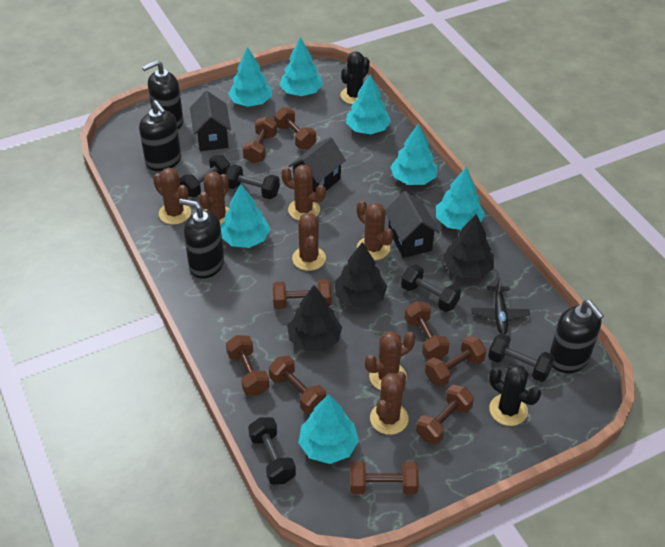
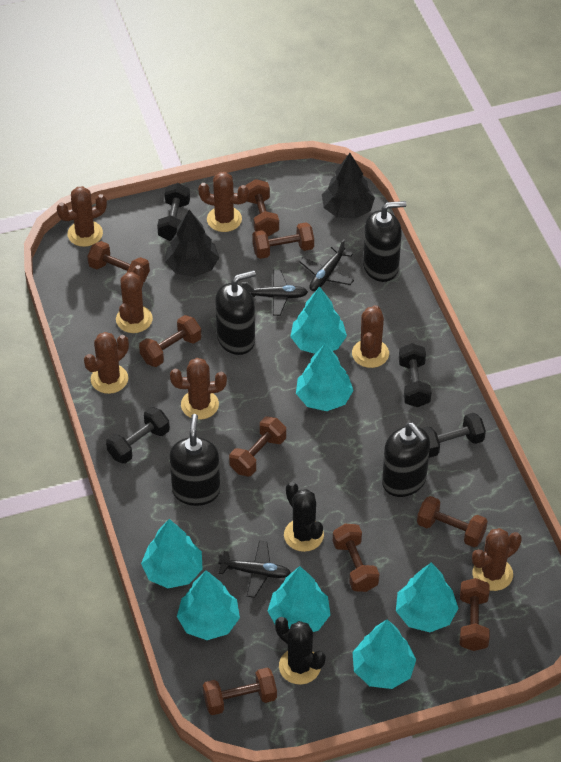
black dumbbell: [179,155,230,197] [225,164,280,199] [248,417,296,485] [401,265,461,312] [488,333,555,382] = 5 -> [106,407,170,464] [157,183,190,241] [399,343,431,407] [422,413,486,458] = 4
black house: [190,91,231,151] [288,137,346,192] [385,191,440,258] = 3 -> none = 0
black plane: [471,277,530,334] = 1 -> [218,541,291,598] [242,270,308,316] [299,239,354,291] = 3
black tree: [287,285,342,351] [334,242,387,308] [443,214,494,278] = 3 -> [165,210,220,277] [322,153,375,219] = 2

